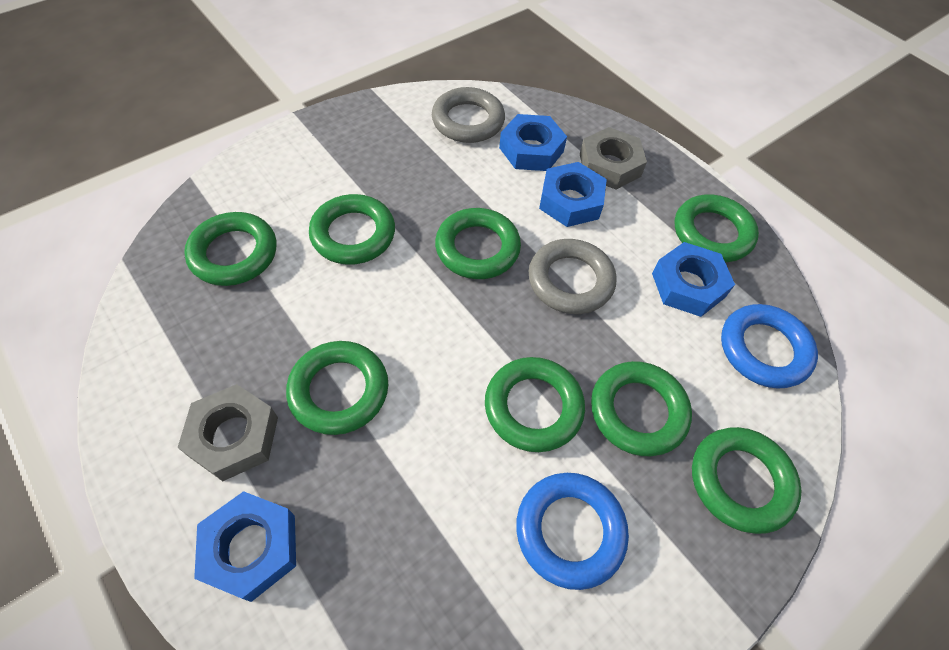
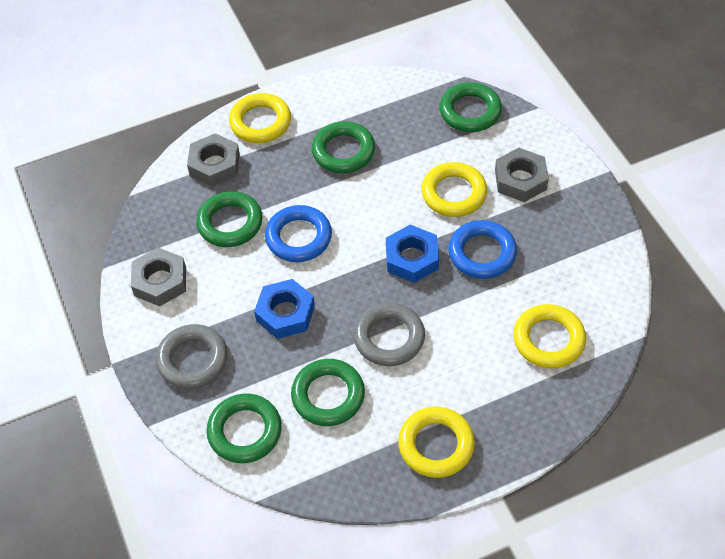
blue nut: [194,491,296,602] [499,114,567,171] [539,162,607,227] [652,242,735,317] = 4 -> [254,279,315,339] [386,225,439,283] = 2
green ring: [184,212,276,286] [286,341,388,435] [309,194,395,265] [435,208,521,279] [485,357,585,452] [591,361,692,456] [675,195,759,262] [692,427,801,534] = 8 -> [196,191,263,247] [207,394,282,463] [291,359,365,426] [312,121,375,173] [439,82,502,132] = 5
grey nut: [177,384,278,481] [580,127,647,189] = 2 -> [131,248,186,306] [187,133,240,187] [495,148,549,202] = 3
yellow ring: none = 0 -> [229,93,291,143] [398,407,475,478] [421,162,487,217] [513,304,586,368] = 4

